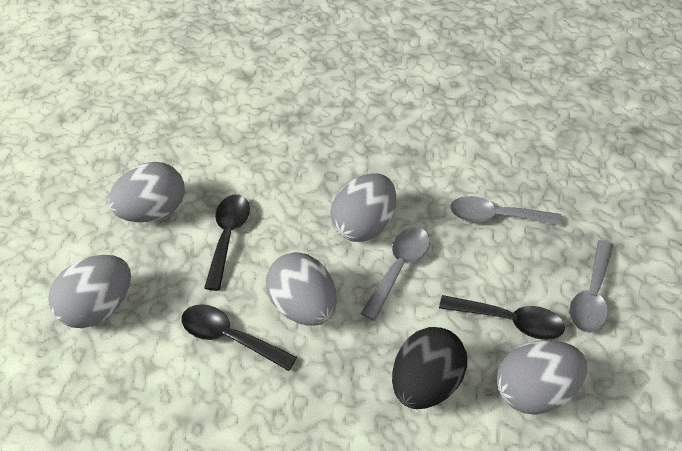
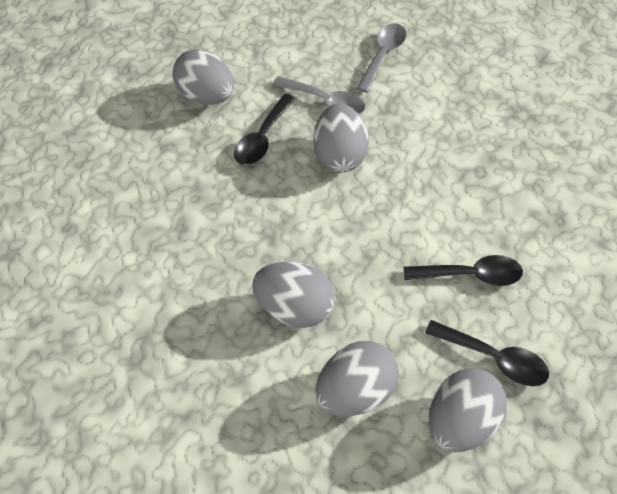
black egg: [392,327,467,409] = 1 -> none = 0
grey spoon: [361,227,430,321] [450,196,562,226] [569,240,613,333] = 3 -> [273,76,365,114] [356,23,406,93] = 2

